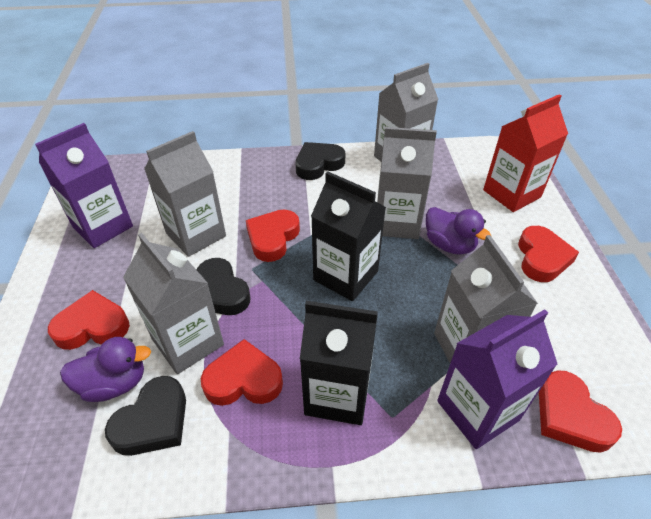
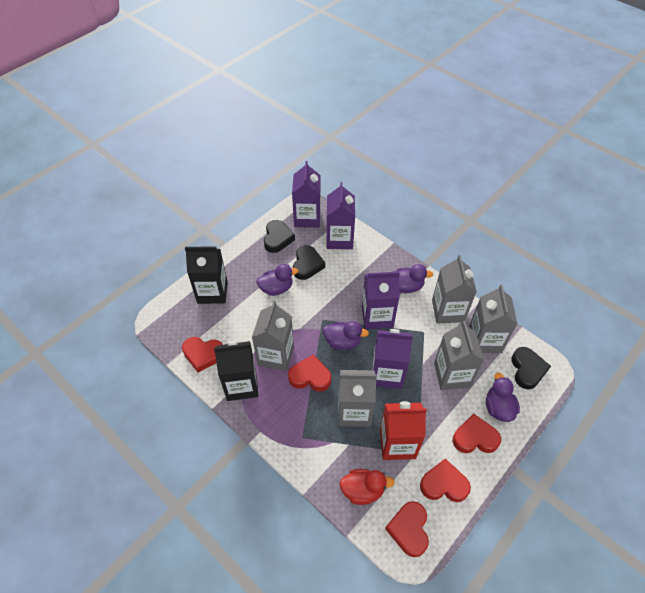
purple carton: [35,123,133,248] [437,309,558,449] = 2 -> [292,161,321,228] [326,182,355,249] [362,271,400,329] [372,329,413,389] = 4
purple duck: [60,337,151,402] [426,207,491,255] = 2 -> [256,264,299,296] [323,321,369,350] [393,264,433,293] [486,373,520,422] = 4
red duck: none = 0 -> [339,469,395,505] = 1

